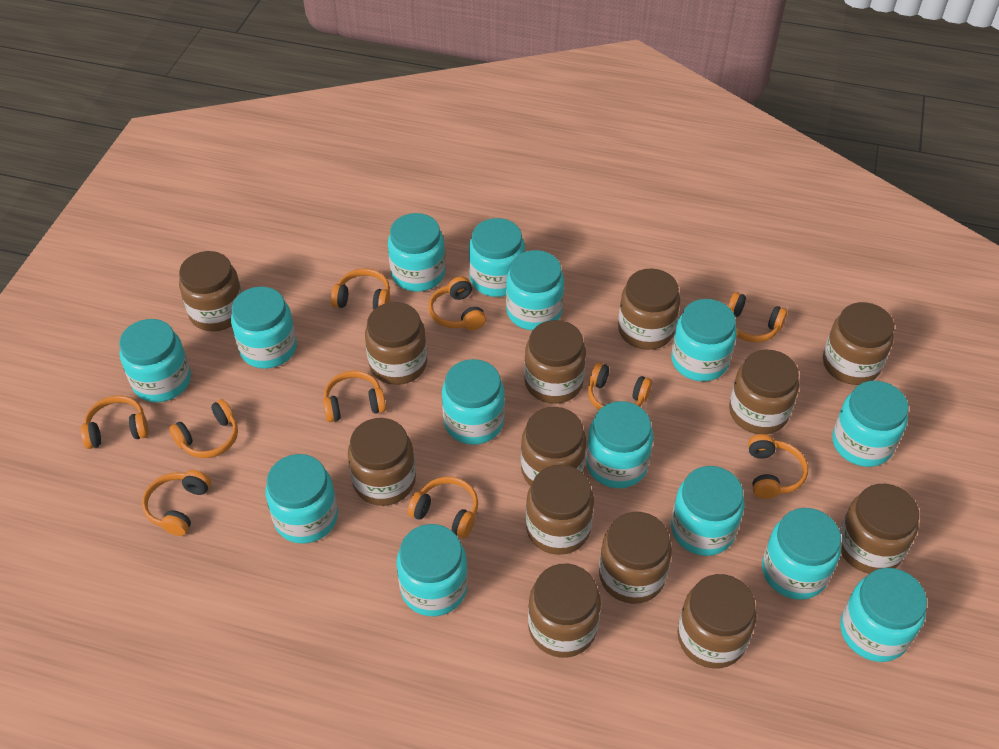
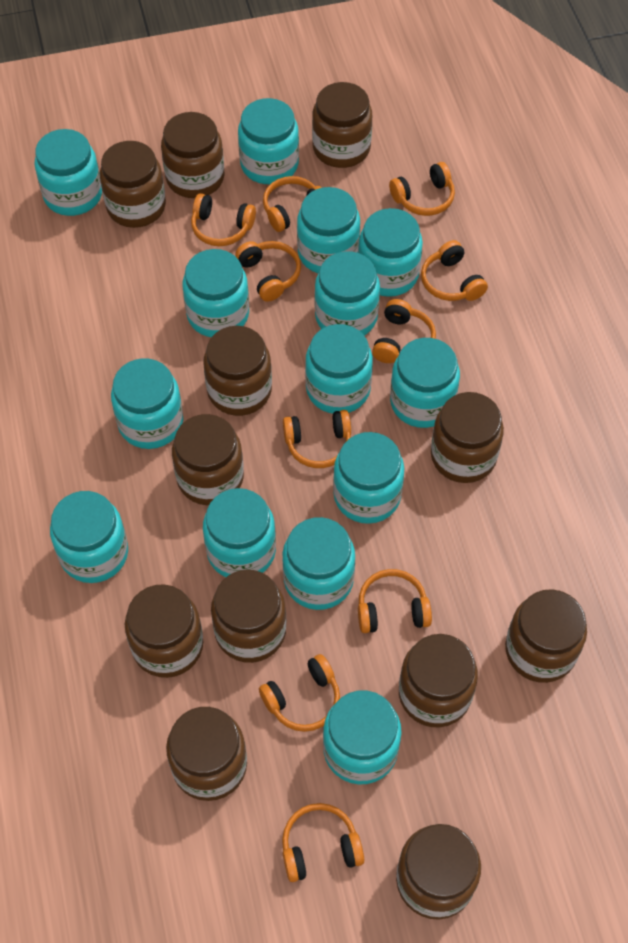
brown jar: [179,251,242,331] [348,418,416,506] [365,302,427,385] [521,407,586,486] [524,320,586,404] [526,465,594,555] [528,564,601,658] [599,512,672,604] [618,269,680,350] [677,574,757,669] [729,350,799,434] [823,302,894,385] [839,484,919,574] = 13 -> [100,141,166,228] [125,584,203,678] [161,112,224,198] [166,707,247,801] [172,414,244,505] [203,326,272,416] [211,570,286,663] [312,82,372,168] [396,824,481,920] [399,634,478,727] [431,392,504,483] [505,589,587,683] = 12

